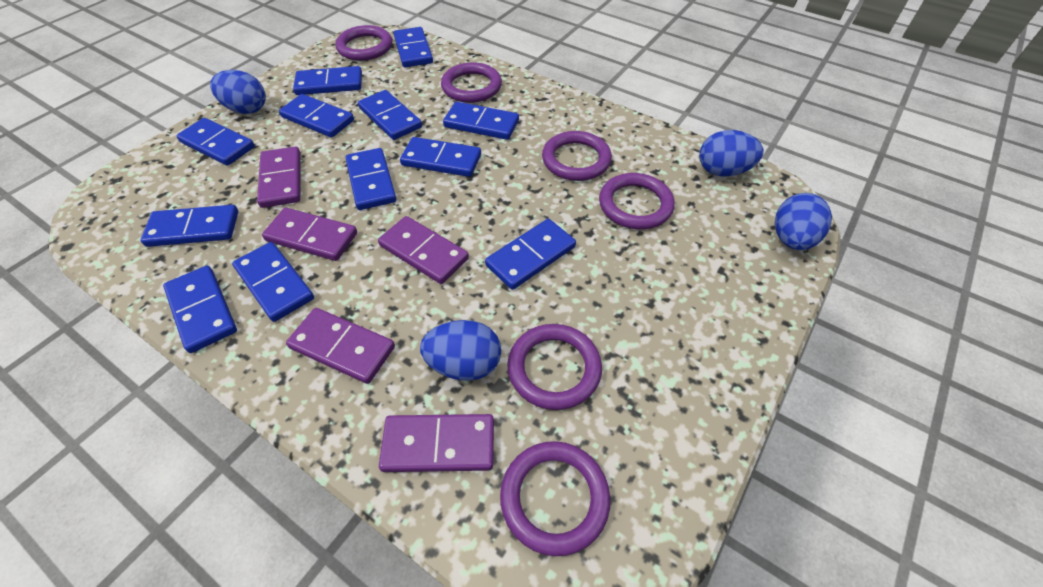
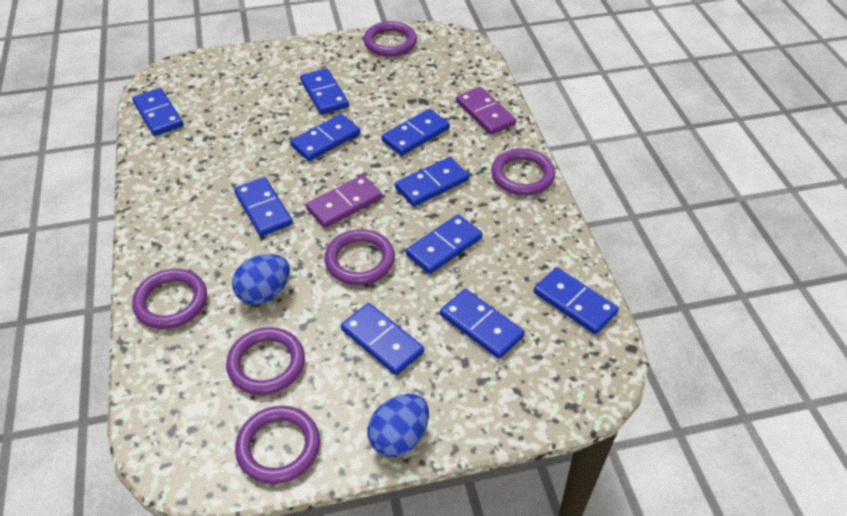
blue domino: [140,205,238,247] [163,266,237,353] [176,118,255,166] [232,242,314,322] [279,94,354,138] [293,66,362,95] [345,148,396,210] [358,90,422,140] [394,27,433,67] [400,137,481,177] [443,102,519,140] [485,219,576,290] = 12 -> [132,88,184,136] [234,177,293,236] [290,114,360,161] [300,68,349,115] [341,303,424,375] [381,109,450,156] [395,157,469,206] [406,214,483,274] [440,289,525,359] [534,267,619,334] = 10
blue egg: [210,70,266,114] [420,320,501,381] [699,130,764,176] [775,193,832,250] = 4 -> [232,254,290,305] [367,394,429,457] = 2
purple domino: [257,147,300,208] [262,208,357,261] [286,308,395,384] [378,216,469,284] [379,414,494,472] = 5 -> [306,175,382,228] [456,87,516,135] = 2

